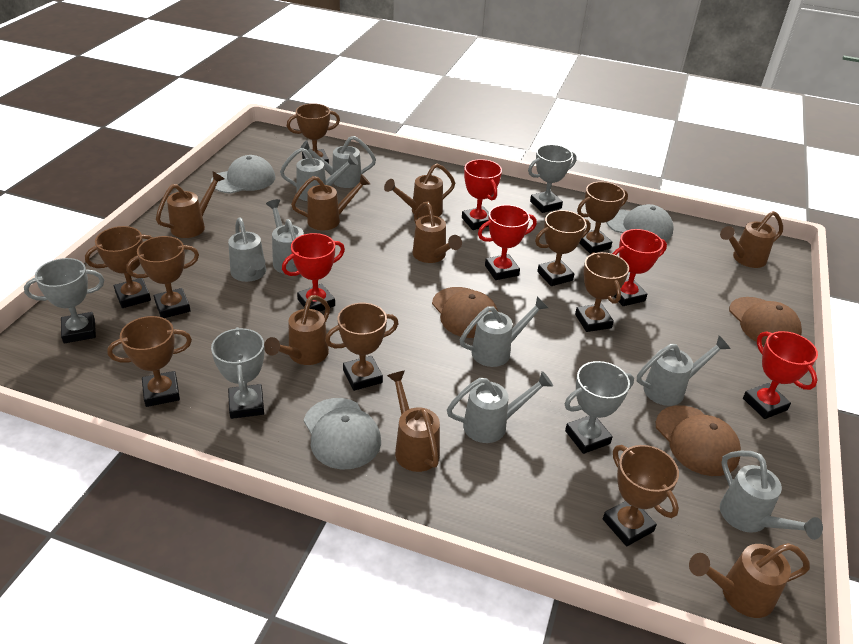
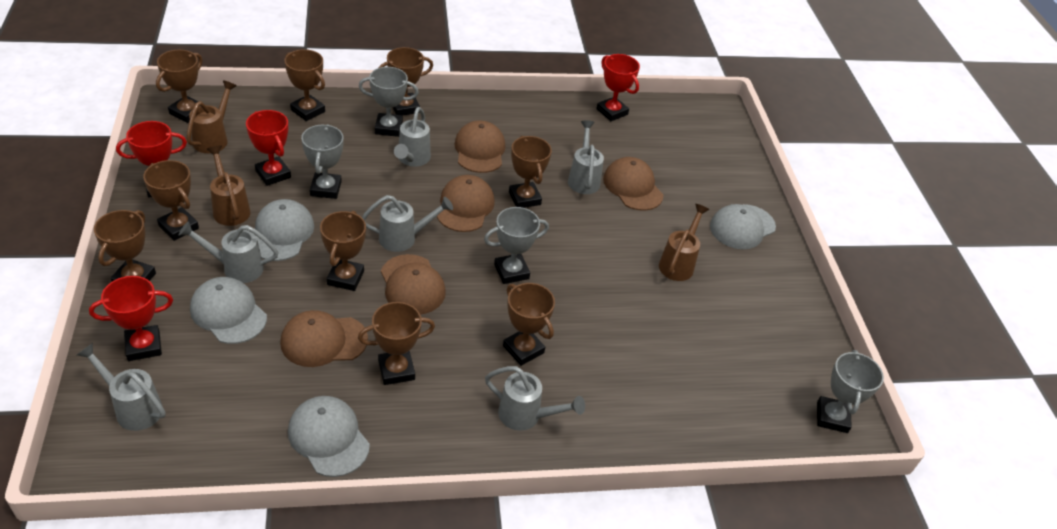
brown cap: [432,287,498,338] [656,405,741,476] [729,297,802,345] = 3 -> [280,310,368,367] [381,254,446,315] [437,175,495,232] [454,121,505,173] [603,157,663,211] = 5
brown watering can: [156,171,224,238] [264,295,330,365] [291,174,370,230] [384,163,455,218] [387,370,440,472] [412,202,462,263] [689,543,810,618] [720,211,783,268] = 8 -> [186,80,237,153] [207,146,250,226] [659,204,709,281] = 3
grey cap: [211,155,275,194] [304,398,381,469] [606,204,673,241] = 3 -> [190,277,267,344] [255,199,314,261] [288,396,370,477] [710,204,776,249] = 4
grey watering can: [228,217,266,282] [266,199,304,274] [280,148,358,201] [300,136,376,188] [447,371,553,443] [460,296,548,367] [637,336,731,406] [720,451,823,540] = 8 -> [77,343,166,431] [179,221,278,283] [362,195,453,252] [394,107,431,167] [485,366,585,431] [568,120,604,194] = 6
red trophy: [282,233,345,312] [462,159,502,230] [478,205,537,280] [612,229,667,306] [743,331,818,419] = 5 -> [89,276,173,361] [116,121,187,198] [246,110,291,186] [596,54,640,121] = 4

